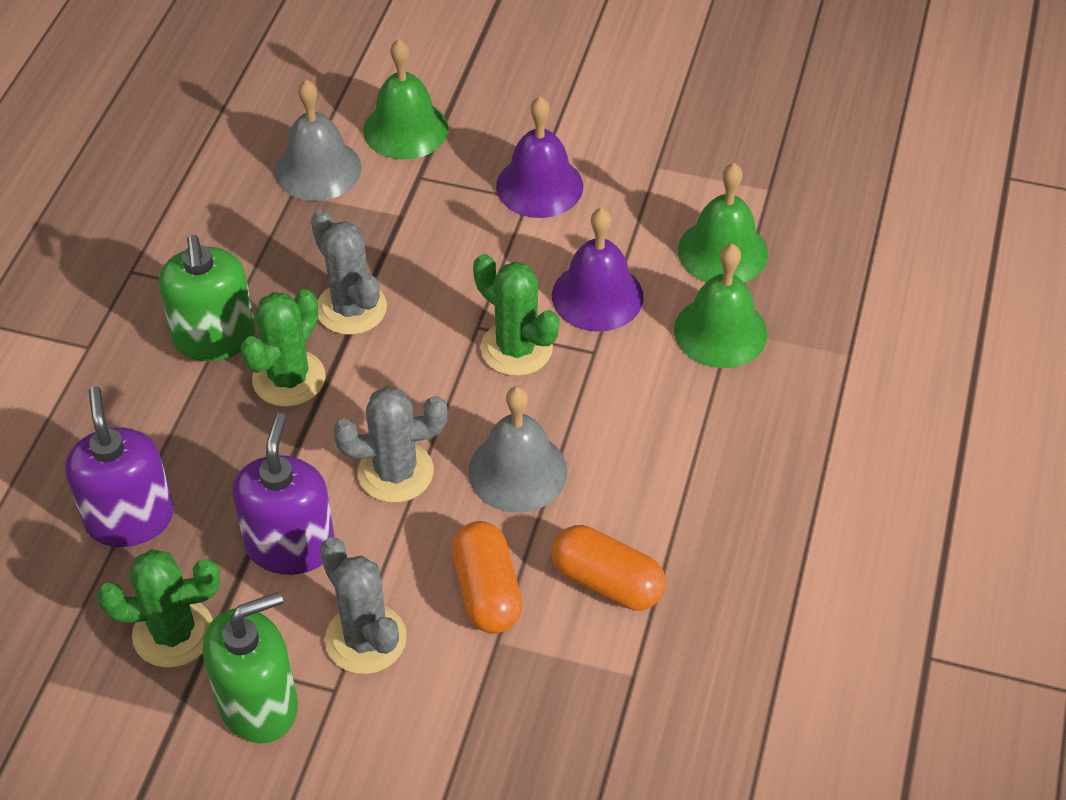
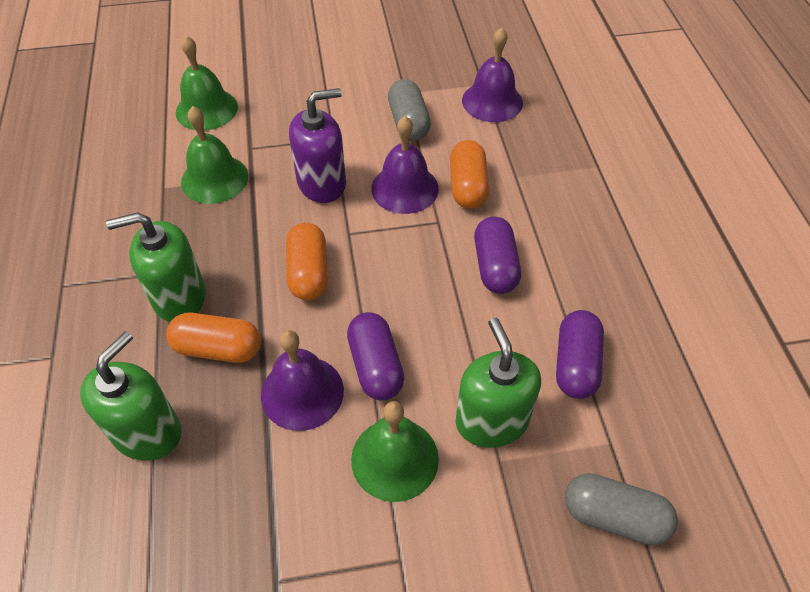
green cactus: [97,549,220,668] [240,289,326,407] [473,254,559,376] = 3 -> none = 0
green soap dispenser: [158,235,256,361] [203,592,298,743] = 2 -> [80,331,181,461] [106,212,206,322] [456,318,541,448] = 3
grey bell: [275,80,362,201] [468,386,568,513] = 2 -> none = 0
grey cactus: [311,210,387,335] [320,537,407,674] [333,386,448,503] = 3 -> none = 0
grey capsule: none = 0 -> [388,79,431,141] [565,473,678,545] = 2
orange capsule: [452,521,523,634] [551,525,666,611] = 2 -> [166,313,261,363] [286,222,328,300] [450,140,489,209] = 3
purple bell: [496,96,583,218] [552,208,644,332] = 2 -> [261,330,344,431] [371,116,439,214] [462,27,523,122] = 3
purple capsule: none = 0 -> [347,312,405,400] [474,217,521,294] [556,310,604,399] = 3
purple soap dispenser: [65,386,174,547] [232,413,335,575] = 2 -> [289,88,346,203] = 1

